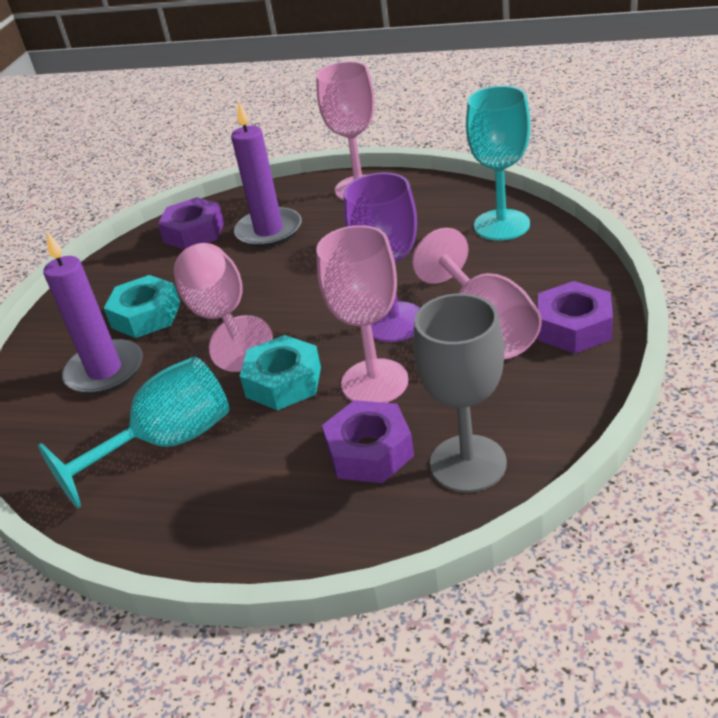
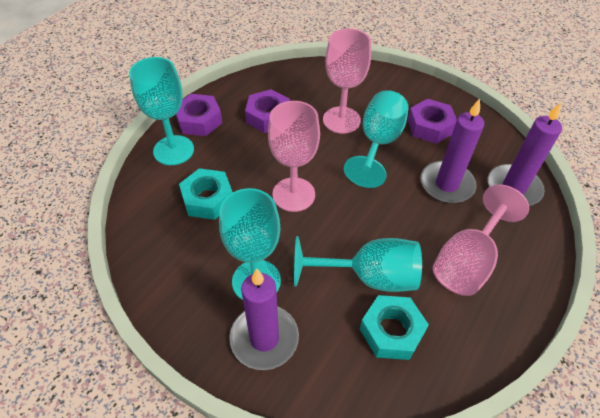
grey goblet: [413,293,507,493] = 1 -> none = 0
pink goblet: [174,243,273,372] [316,61,375,200] [316,225,409,403] [412,228,542,359] = 4 -> [268,101,320,212] [323,28,371,134] [433,184,529,296] = 3
purple candle: [43,232,143,395] [231,102,302,248] = 2 -> [229,268,299,370] [421,99,484,203] [488,103,562,206] = 3
purple goblet: [344,173,420,342] = 1 -> none = 0
turquoise goblet: [38,357,229,508] [466,86,530,241] = 2 -> [129,57,194,165] [219,188,281,300] [294,236,422,292] [344,90,408,188] = 4

